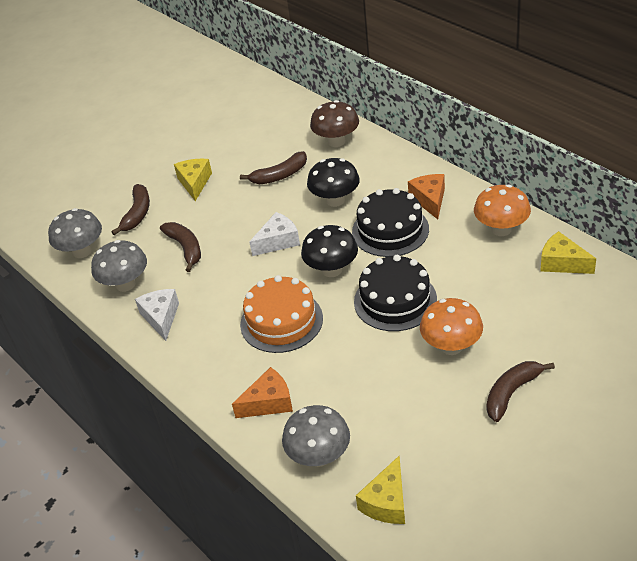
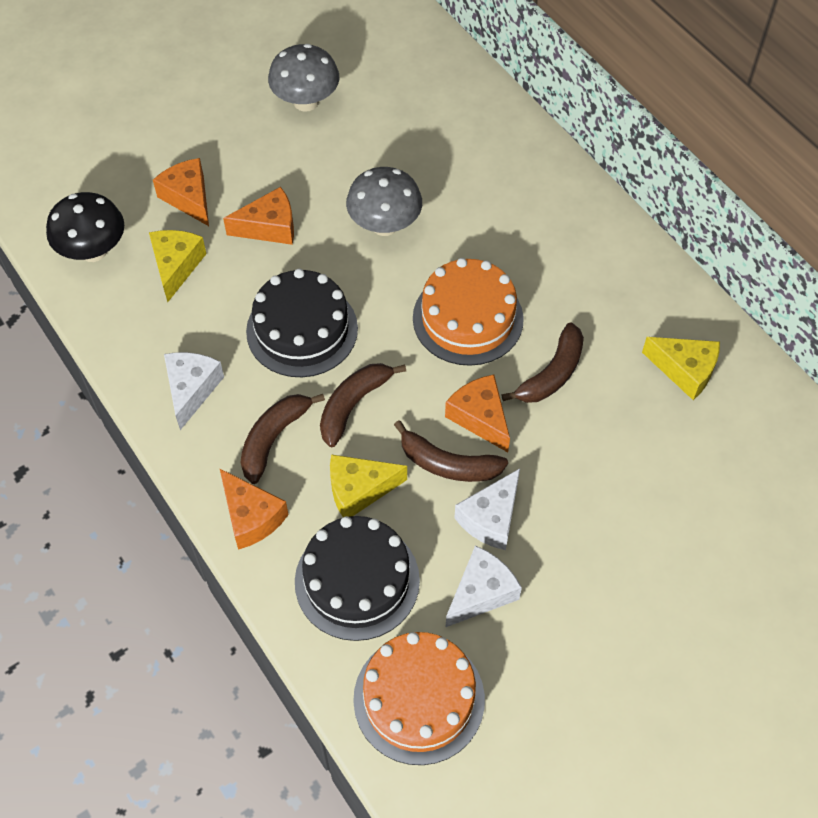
black mushroom: [301,225,358,277] [307,158,360,207] = 2 -> [46,192,124,262] = 1
brown mushroom: [310,100,359,147] = 1 -> none = 0
grey mushroom: [48,208,102,258] [91,240,147,292] [282,405,350,467] = 3 -> [268,44,339,112] [346,167,422,236] = 2
orange cake: [240,275,323,353] = 1 -> [353,632,485,765] [413,258,524,366] = 2
orange cheese: [232,367,293,418] [408,174,445,219] = 2 -> [153,158,209,226] [219,468,289,550] [223,187,294,245] [445,374,510,452] = 4
orange mushroom: [420,298,483,355] [474,184,531,236] = 2 -> none = 0
white cheese: [135,289,179,341] [249,212,300,256] = 2 -> [164,352,224,430] [446,546,522,627] [454,468,520,550] = 3

